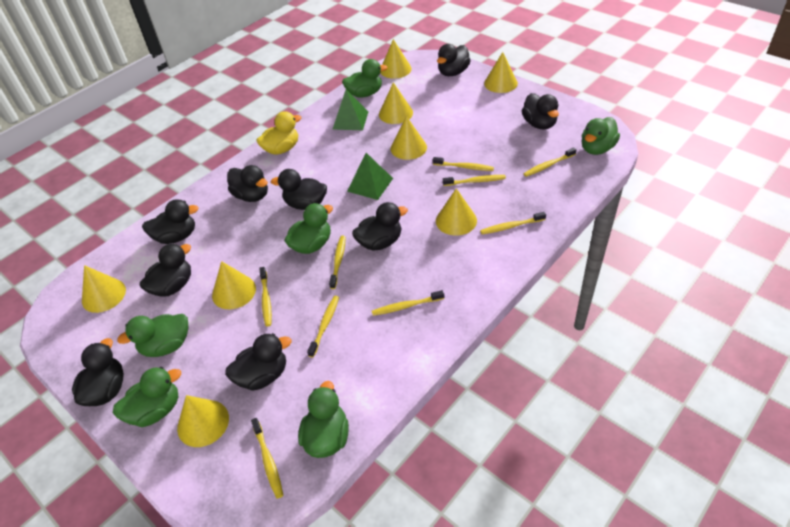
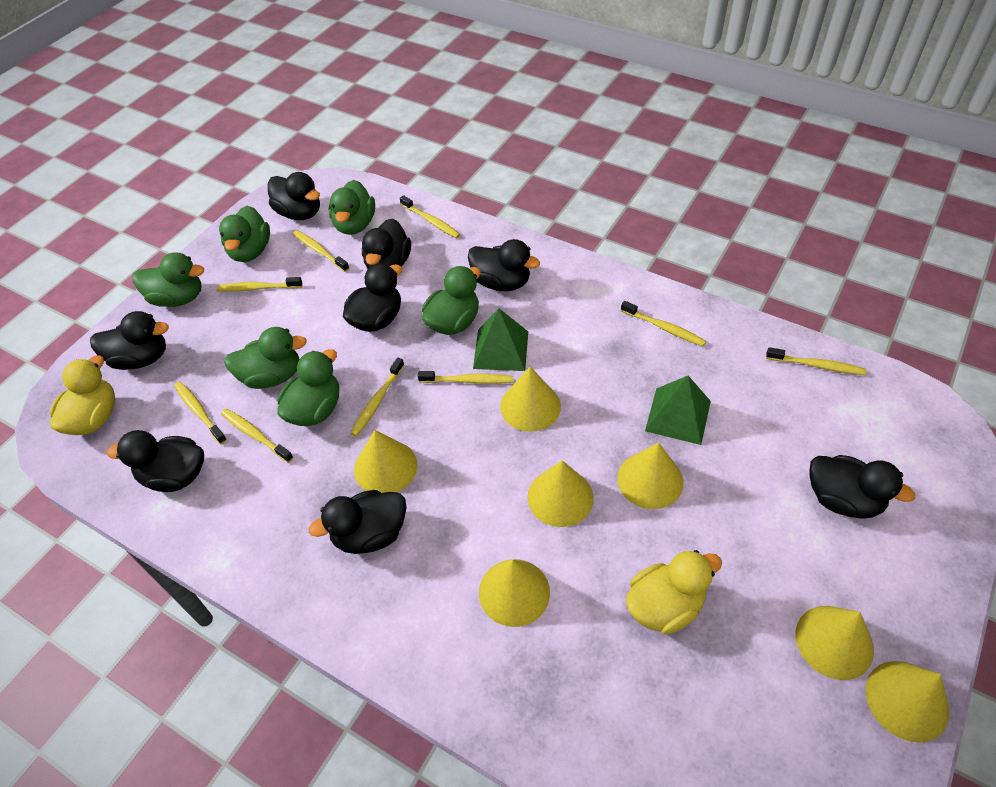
black duck: [72,338,124,406] [140,243,191,297] [142,199,199,244] [225,333,292,391] [227,165,268,202] [271,169,327,210] [352,202,408,251] [437,44,471,76] [521,93,559,130] = 9 -> [90,311,169,370] [107,430,204,492] [268,172,320,220] [309,490,407,554] [343,263,402,332] [362,219,411,269] [468,239,540,291] [809,455,915,519] = 8
yellow cone: [82,265,126,313] [177,395,229,447] [212,261,256,309] [379,82,413,124] [380,39,412,79] [391,116,427,160] [436,188,477,236] [484,52,518,93] = 8 -> [354,430,418,493] [479,559,550,627] [500,367,561,432] [527,460,594,527] [617,442,683,509] [796,606,874,680] [866,661,949,743] = 7
yellow duck: [256,111,301,155] = 1 -> [50,355,115,435] [626,550,722,634] = 2

